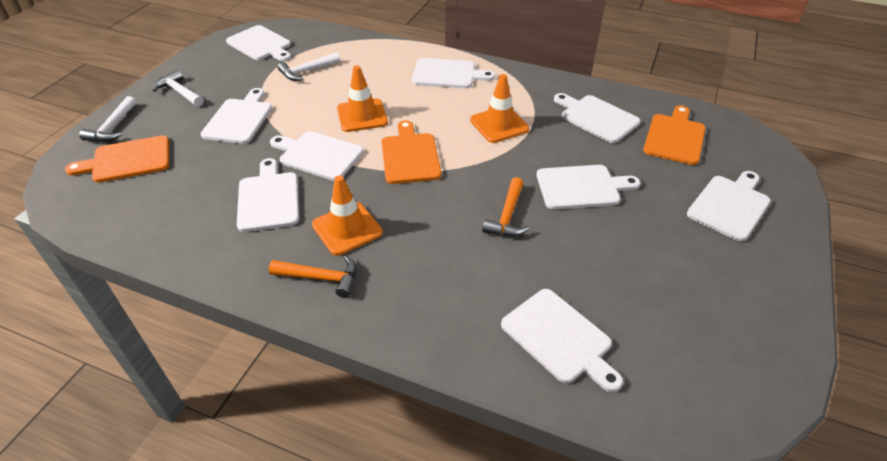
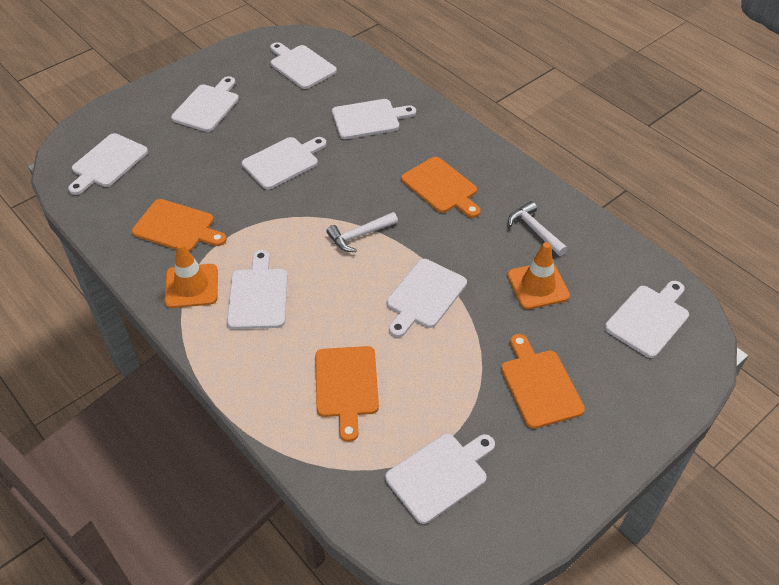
orange cutting board: [65,135,169,183] [381,120,441,184] [643,105,705,165] = 3 -> [132,199,227,252] [315,346,379,442] [401,157,481,218] [501,334,585,429] = 4
orange hammer: [269,255,357,298] [482,177,529,236] = 2 -> none = 0
orange traffic cone: [312,175,383,256] [337,65,388,132] [470,74,529,143] = 3 -> [164,243,218,308] [507,242,570,309] = 2
white hammer: [79,96,136,142] [153,70,204,107] [278,52,340,81] = 3 -> [326,212,398,252] [508,201,567,256] = 2

